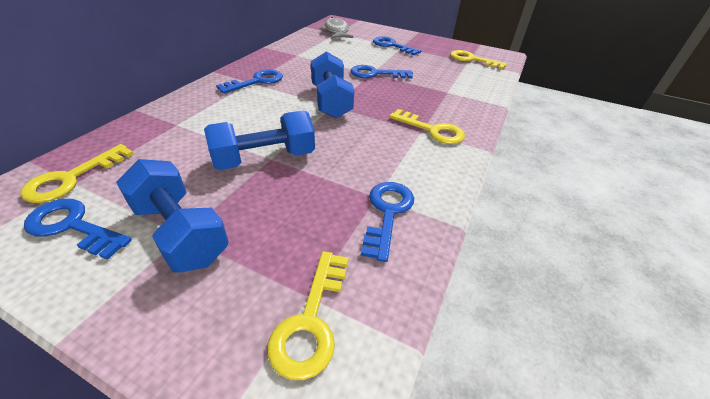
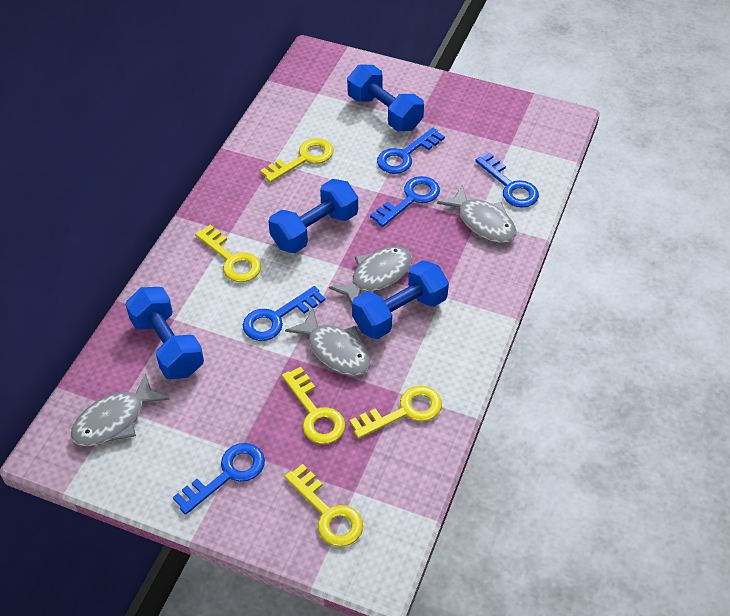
blue dumbbell: [116,159,229,273] [204,110,315,170] [311,51,354,119] = 3 -> [125,287,204,379] [268,179,358,253] [347,64,424,131] [352,260,449,339] = 4
grey fish: [320,17,353,39] = 1 -> [71,373,170,446] [285,308,371,376] [329,246,412,305] [437,185,516,243] = 4
yellow key: [20,144,134,203] [267,251,349,380] [389,109,465,144] [450,50,507,70] = 4 -> [195,225,261,282] [260,138,334,183] [282,367,346,444] [285,464,363,547] [350,385,442,439] = 5

